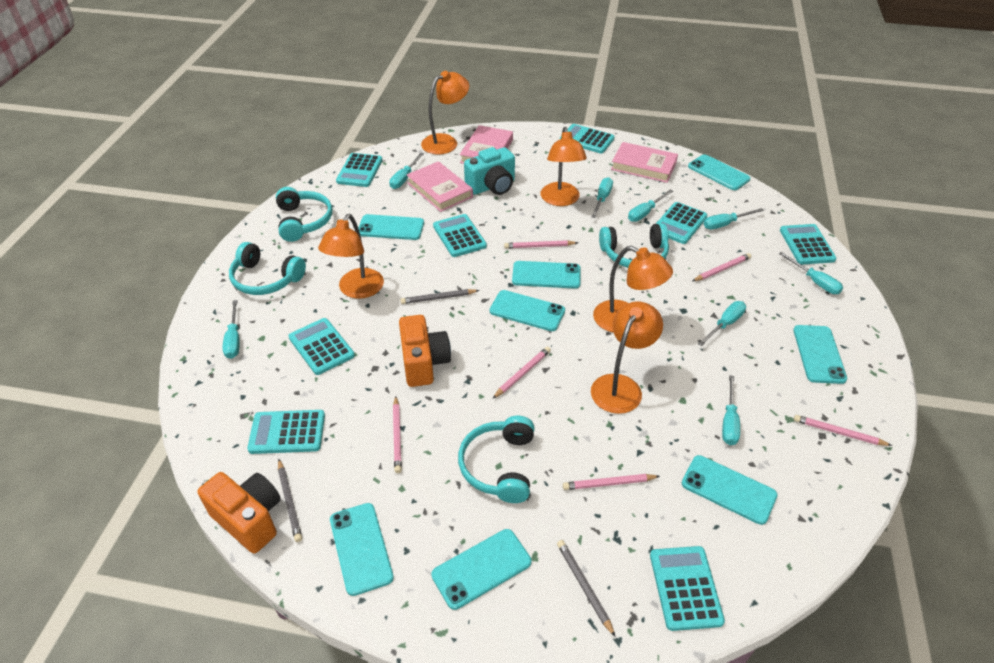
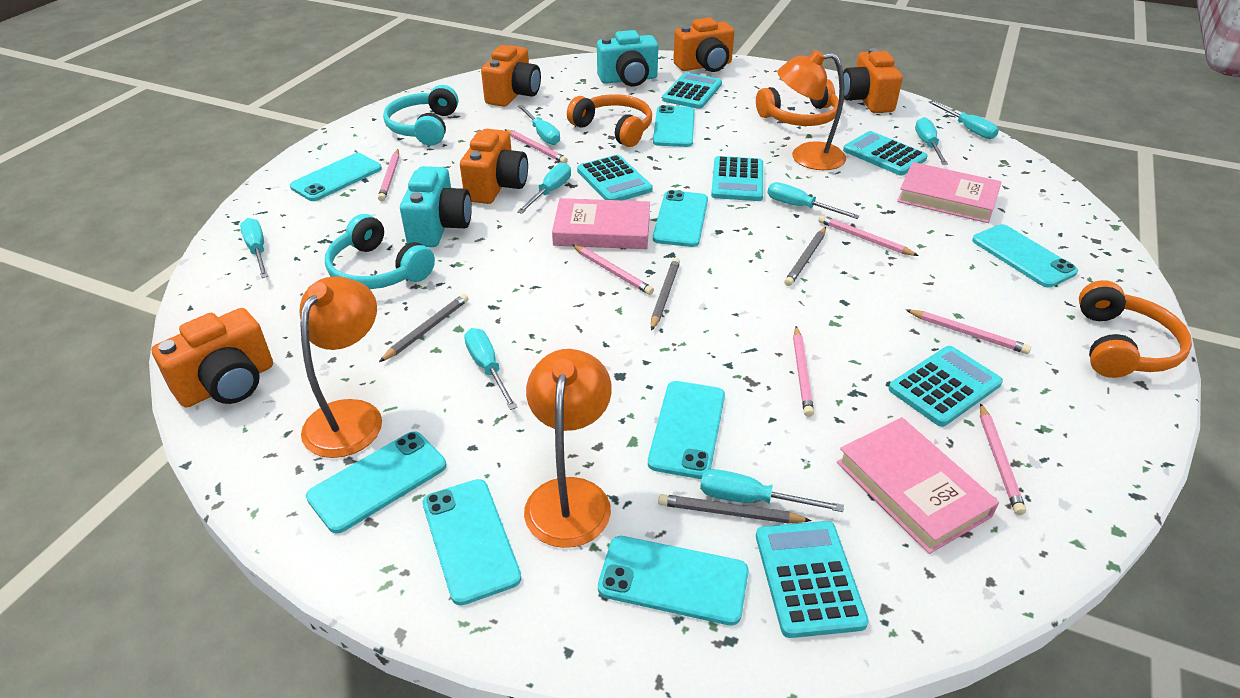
grey pencil: [278,459,302,542] [400,289,479,304] [557,540,615,637] = 3 -> [379,294,469,362] [651,258,680,331] [658,494,812,523] [784,227,826,286] = 4
orange camera: [197,472,281,554] [399,315,451,387] = 2 -> [151,308,273,408] [460,129,528,204] [481,45,541,107] [673,17,734,72] [843,48,903,113] = 5
orange headphones: none = 0 -> [567,94,652,147] [756,79,839,126] [1079,280,1192,378] = 3
orange lamp: [318,214,384,299] [421,71,469,154] [541,127,587,206] [591,301,663,414] [593,246,673,333] = 5 -> [299,276,382,458] [524,349,612,548] [777,50,846,170] = 3
pink pencil: [393,396,402,473] [492,347,551,399] [504,240,578,248] [563,474,660,490] [693,253,751,281] [794,415,893,446] = 6 -> [378,149,399,201] [505,129,568,163] [573,245,654,295] [793,326,814,417] [818,215,919,256] [906,310,1031,354] [980,403,1026,515] = 7
turquoise calculator: [247,410,325,454] [288,318,355,375] [336,153,382,187] [433,214,487,257] [560,124,614,153] [650,546,725,631] [656,202,707,244] [780,224,836,265] = 8 -> [577,155,653,200] [662,72,722,109] [711,156,763,201] [756,521,869,638] [843,131,928,176] [889,346,1003,427] = 6
turquoise camera: [464,147,515,195] = 1 -> [400,166,472,247] [597,30,658,86] = 2
turquoise headphones: [229,242,306,295] [276,187,332,242] [458,416,534,503] [599,223,669,268] = 4 -> [325,214,435,289] [383,85,458,146] = 2

